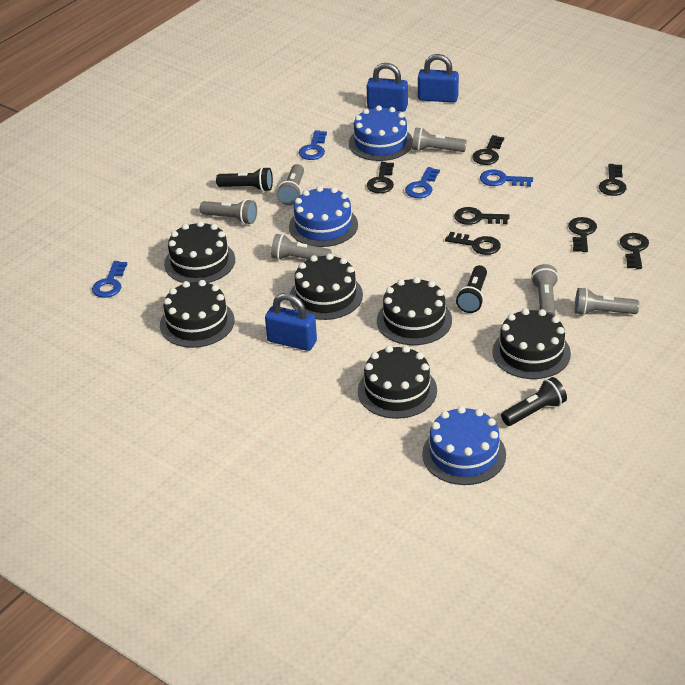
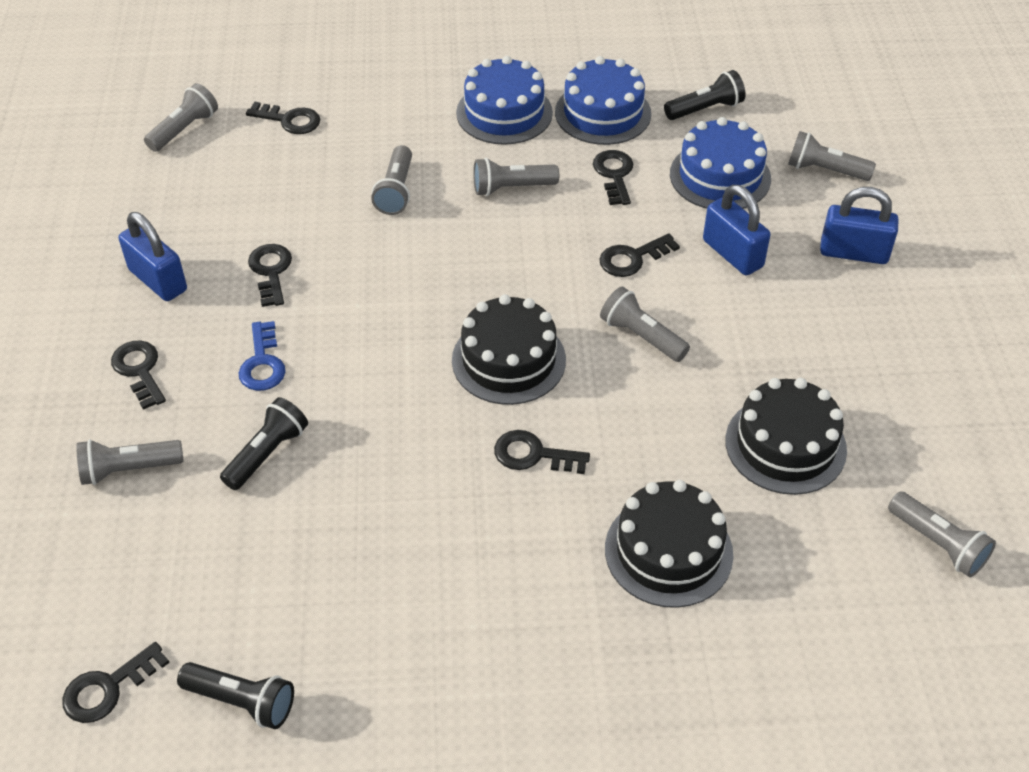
black cake: [160,280,234,348] [164,221,235,283] [290,254,363,320] [358,346,437,419] [377,277,452,345] [492,308,571,379] = 6 -> [452,294,566,405] [605,480,733,608] [725,378,847,495] = 3
blue key: [92,261,127,298] [299,130,327,160] [405,167,440,198] [480,169,533,187] = 4 -> [239,321,286,391] = 1
grey flashlight: [200,199,257,225] [271,234,332,260] [277,164,304,205] [412,127,467,152] [531,264,559,316] [575,287,639,315] = 6 -> [76,439,184,485] [144,83,218,152] [371,145,412,215] [473,158,559,196] [600,287,690,362] [788,131,876,181] [888,491,996,577] = 7

